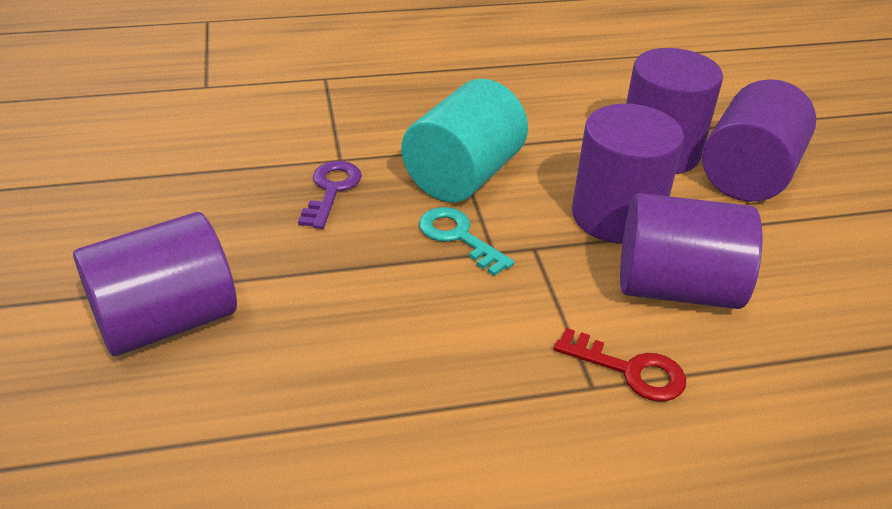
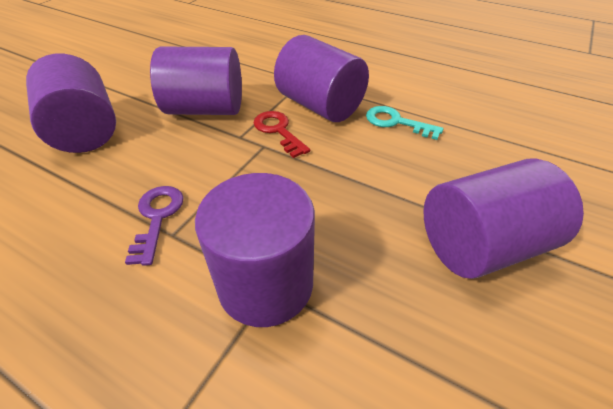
turquoise cylinder: [401,79,528,202] = 1 -> none = 0

